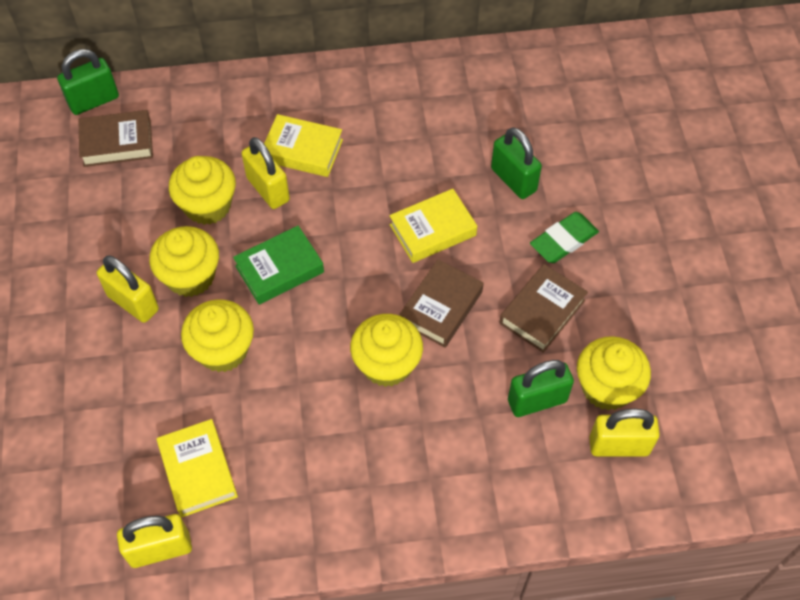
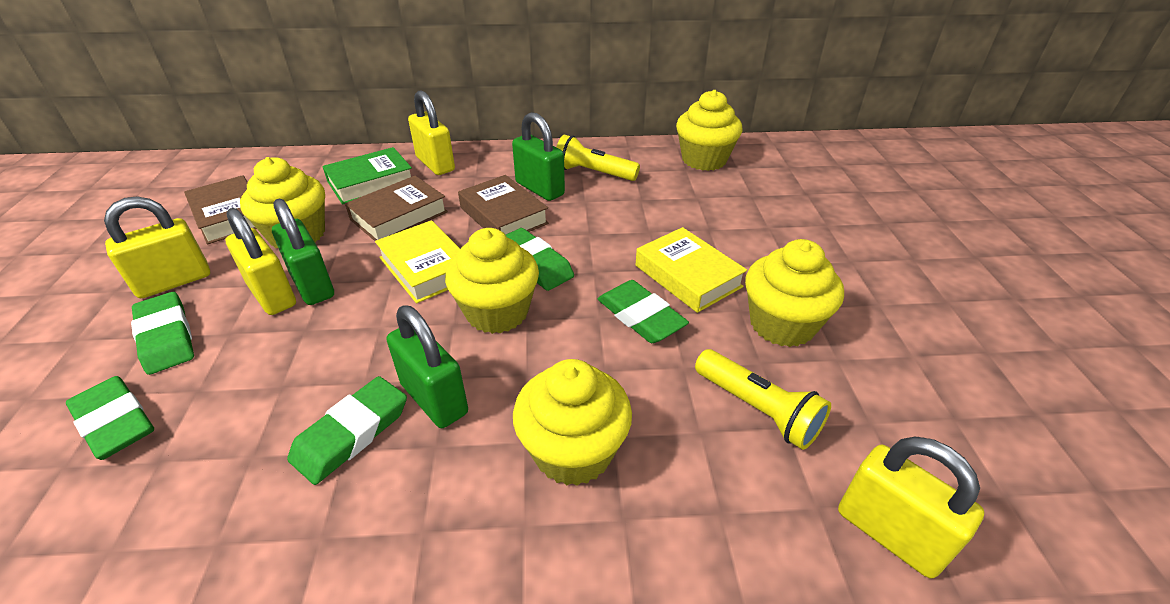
green eraser: [530,212,599,263] = 1 -> [66,376,154,460] [131,292,194,375] [287,376,407,485] [506,228,574,291] [598,280,689,343] = 5
yellow book: [157,419,238,517] [264,114,343,177] [389,189,477,263] = 3 -> [375,220,460,304] [636,227,747,313] = 2
yellow flashlight: none = 0 -> [556,134,640,181] [695,349,831,450] = 2

